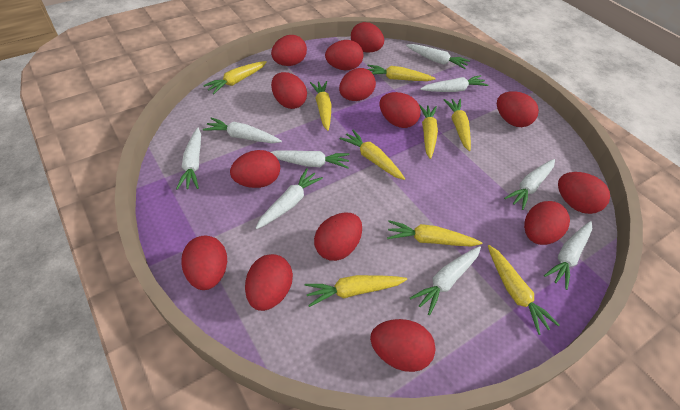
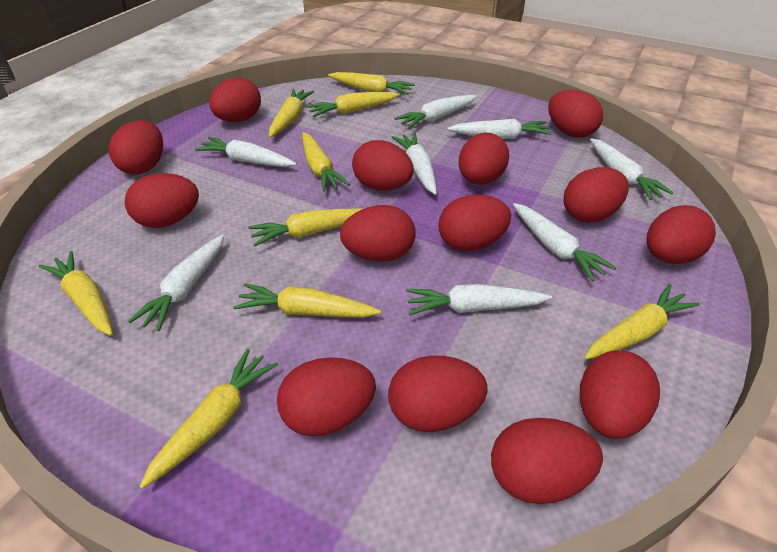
white carrot: [176,128,201,190] [203,118,282,143] [256,168,323,229] [271,150,350,169] [406,44,470,69] [410,246,481,315] [420,75,488,92] [504,159,555,210] [544,221,592,290] = 9 -> [128,234,224,331] [195,137,297,167] [391,133,437,195] [394,95,477,129] [406,284,552,315] [447,119,552,139] [513,203,616,281] [590,138,673,200] = 8

